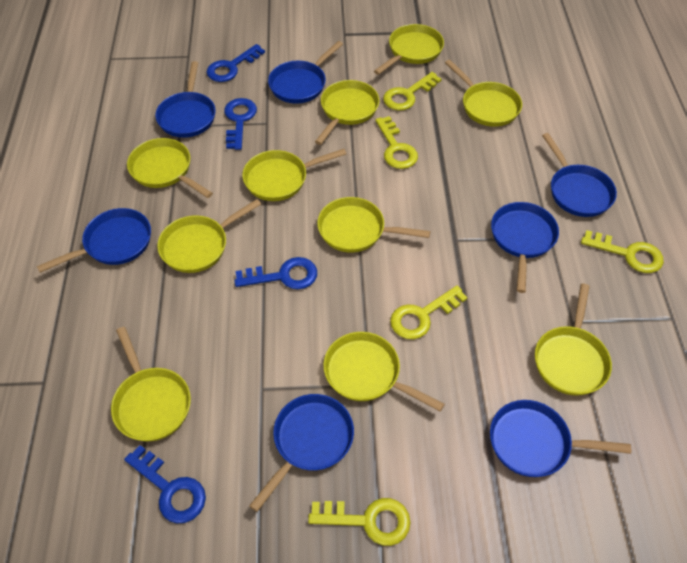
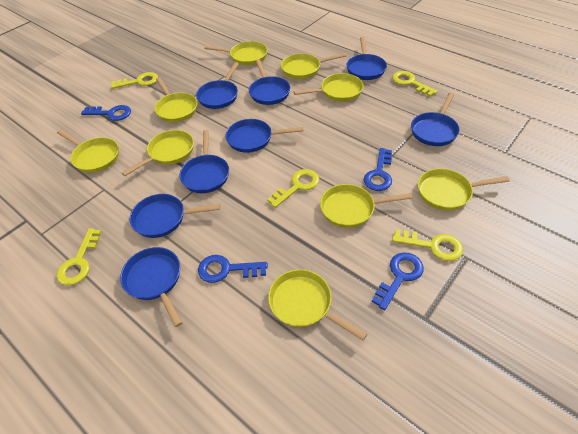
blue pan: [37,208,151,273] [155,61,216,138] [249,394,354,512] [268,41,343,104] [490,400,631,477] [491,202,559,293] [542,133,617,217] = 7 -> [120,247,183,327] [130,194,220,238] [180,130,229,193] [196,62,239,109] [225,119,303,153] [249,59,290,105] [346,37,387,80] [411,93,459,146] = 8
yellow pan: [111,327,191,442] [127,138,213,198] [157,199,261,273] [242,149,346,201] [315,80,379,145] [317,197,431,253] [323,332,445,412] [374,24,444,75] [445,60,522,127] [535,283,612,396] = 10 -> [57,130,119,173] [122,130,194,176] [154,77,197,122] [204,41,268,65] [268,269,367,340] [281,53,346,79] [294,73,364,102] [320,184,412,228] [418,168,510,211] = 9

